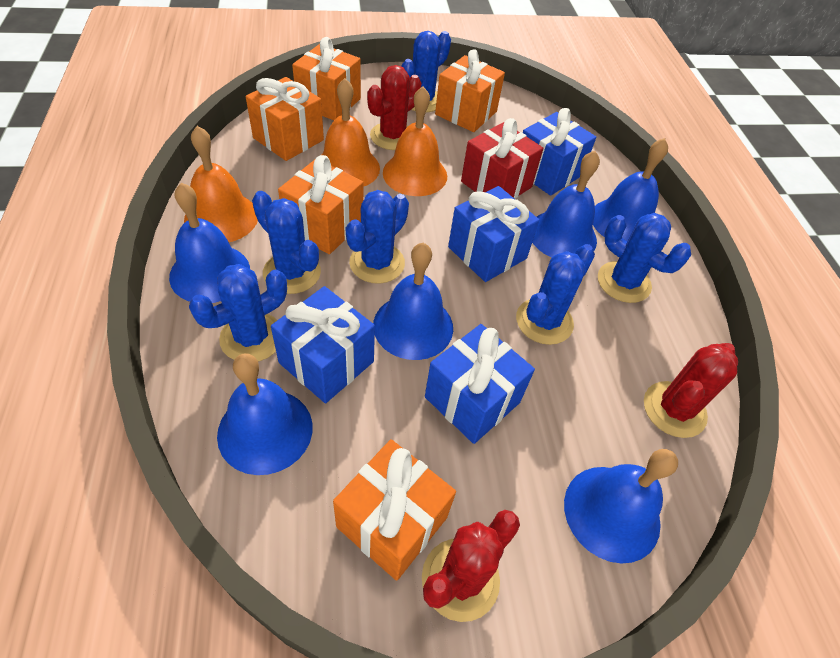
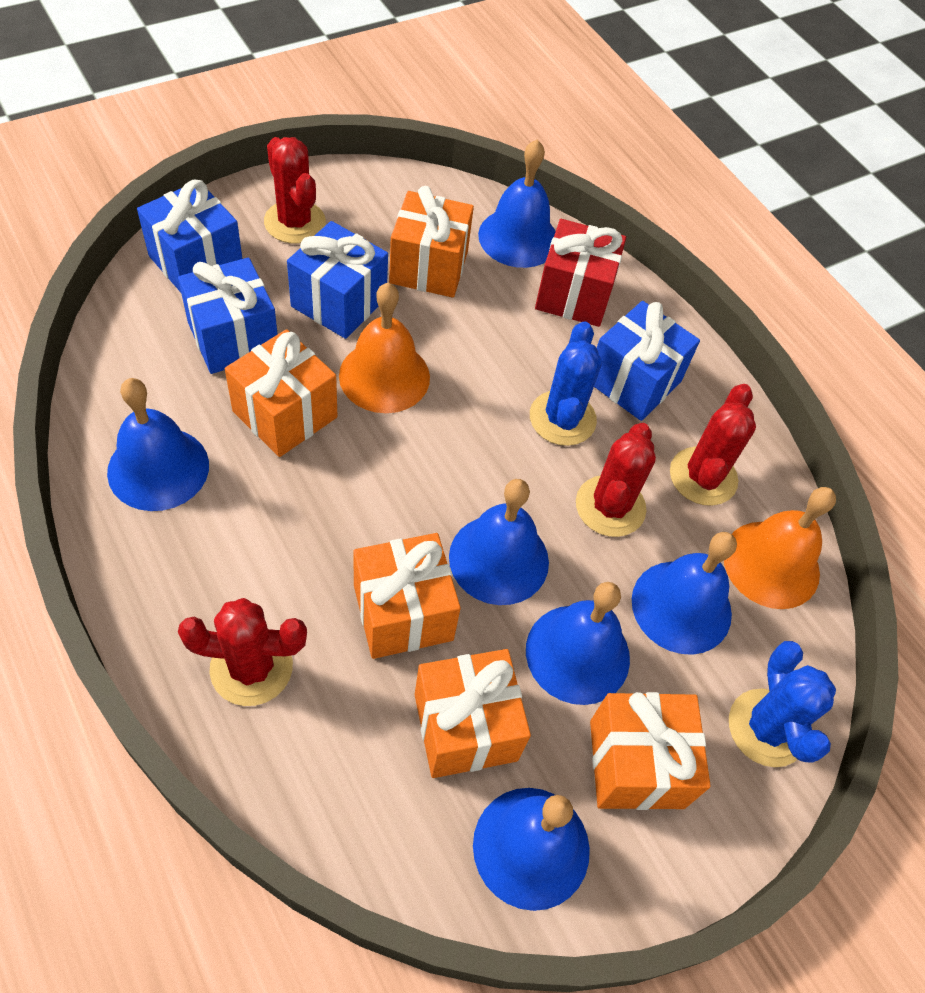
blue cactus: [189,264,287,362] [252,191,321,294] [345,190,409,284] [401,31,451,112] [516,244,595,345] [598,213,691,303] = 6 -> [530,321,602,446] [729,641,836,767] = 2
orange bell: [184,126,258,242] [321,78,380,187] [383,86,447,196] = 3 -> [339,283,430,413] [724,487,836,609] = 2
red cactus: [367,65,422,150] [422,510,520,622] [644,343,738,438] = 3 -> [178,598,307,706] [264,137,326,243] [576,423,656,537] [670,384,756,506] = 4

